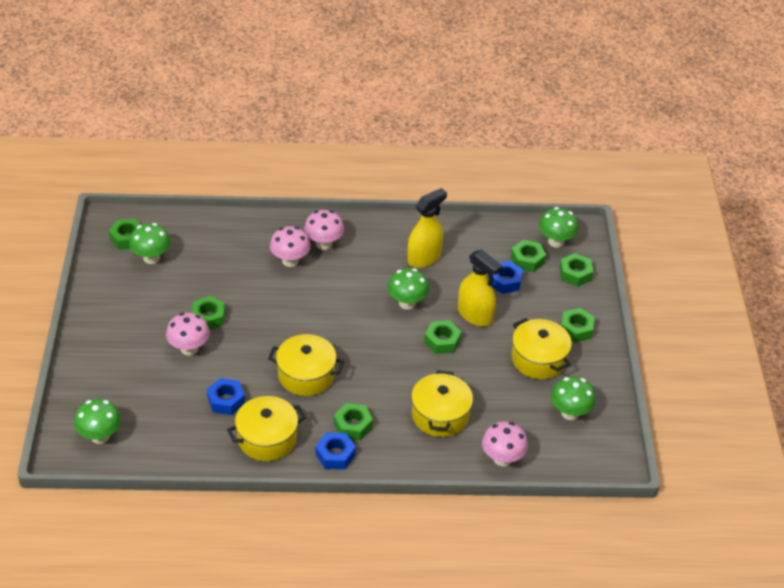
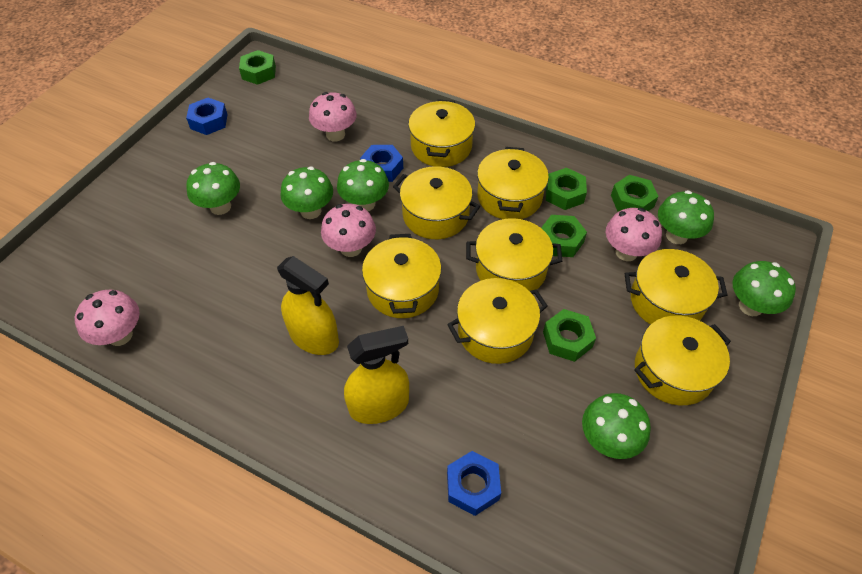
green mushroom: [74,399,121,444] [129,223,170,264] [387,268,429,310] [539,207,579,248] [551,376,596,420] = 5 -> [186,162,240,215] [280,166,333,219] [337,159,389,211] [582,393,651,459] [658,190,714,244] [732,261,796,316] = 6
green nut: [109,219,141,250] [191,296,226,330] [334,403,373,440] [424,320,462,354] [511,240,546,272] [559,253,593,287] [561,308,595,343] = 7 -> [239,50,276,85] [541,215,587,257] [543,309,596,362] [546,168,587,210] [611,175,658,212] = 5
yellow pot: [227,396,306,461] [268,334,344,396] [411,370,473,437] [511,318,572,379] = 4 -> [362,234,441,318] [393,166,480,239] [408,99,475,167] [447,278,548,364] [466,218,562,291] [477,147,549,219] [625,249,727,325] [634,316,731,405] = 8

